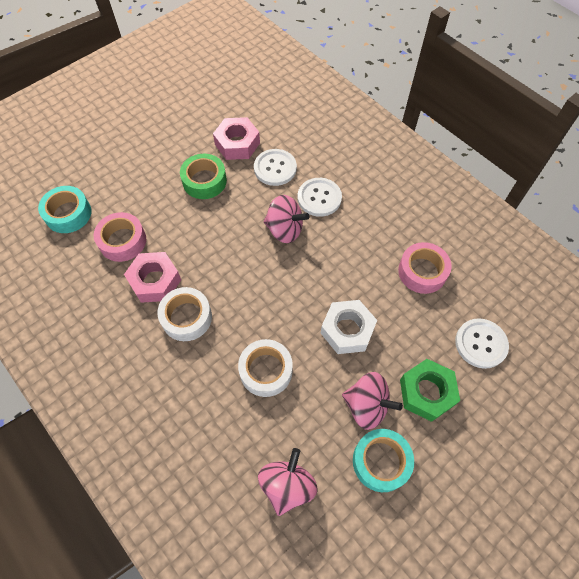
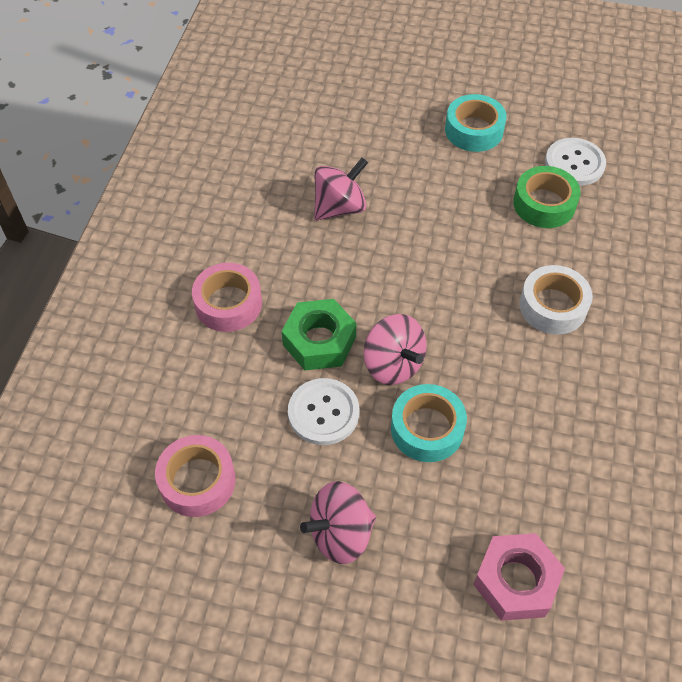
pink nut: [124,252,181,303] [213,117,260,160] = 2 -> [473,533,565,621] = 1
white button: [254,149,297,186] [298,178,342,217] [455,318,509,369] = 3 -> [288,378,359,445] [545,138,606,186] = 2
white nut: [321,300,377,354] = 1 -> none = 0
white tape: [157,287,212,341] [238,339,293,397] = 2 -> [519,265,593,335] = 1

